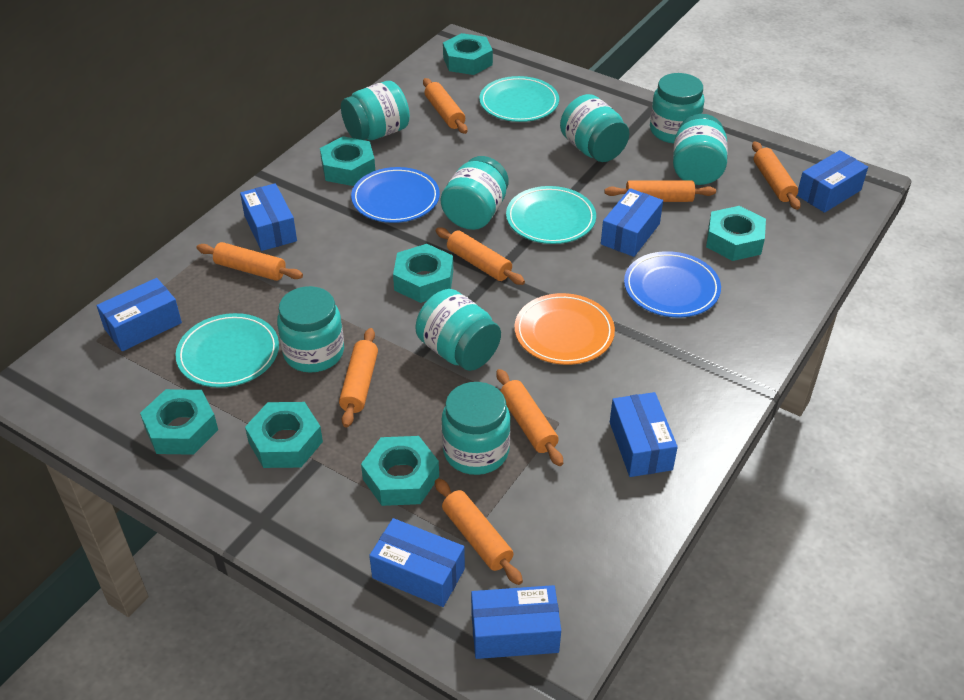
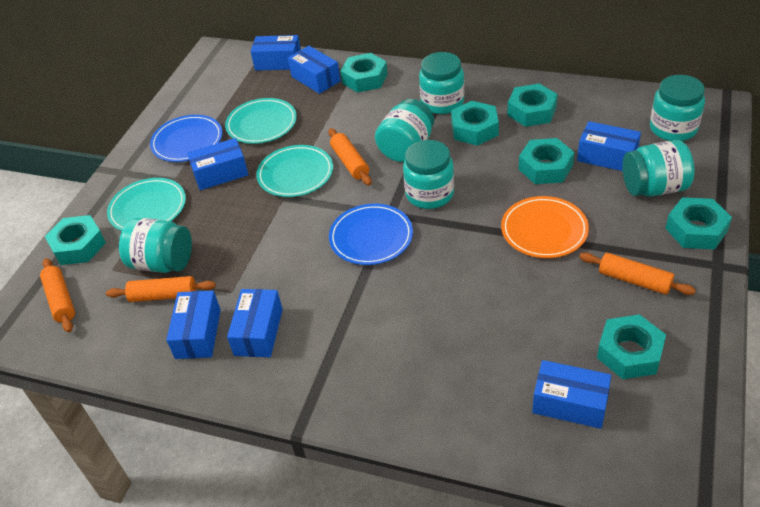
orange rolling pin: [196,242,303,281] [339,328,378,428] [423,78,468,134] [435,478,523,585] [436,227,525,285] [496,369,563,466] [604,181,716,202] [752,141,801,210] = 8 -> [40,258,75,332] [106,276,216,302] [328,128,372,185] [580,253,696,295] = 4
turquoise jar: [277,286,344,373] [341,81,410,140] [416,289,501,371] [441,156,509,230] [441,382,511,475] [560,94,629,162] [650,73,705,144] [673,114,728,185] = 8 -> [119,218,192,273] [375,99,434,162] [403,140,454,209] [419,52,465,114] [622,140,694,197] [650,75,705,141] = 6

